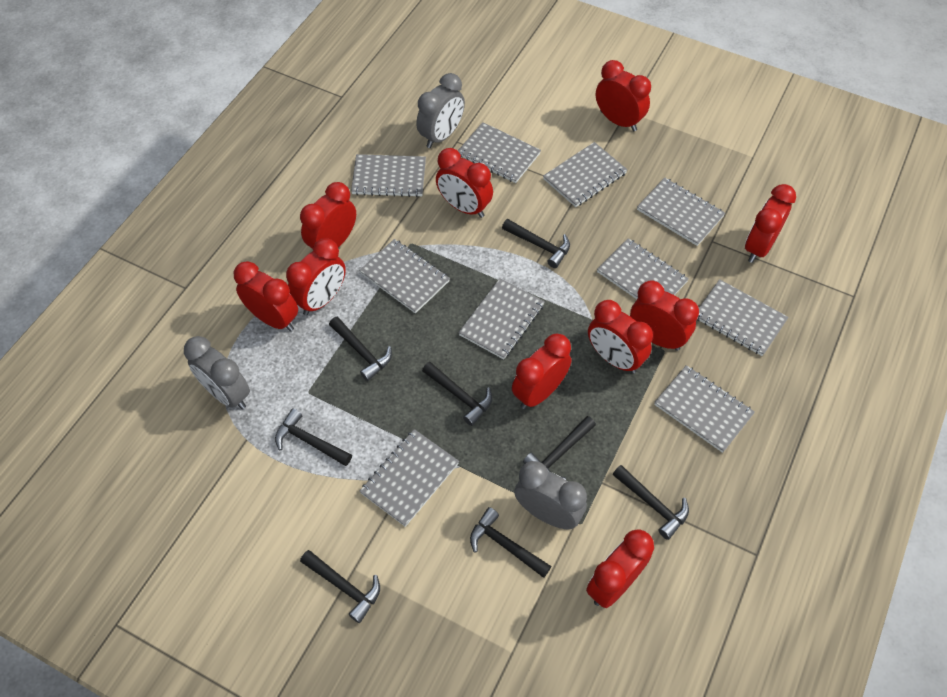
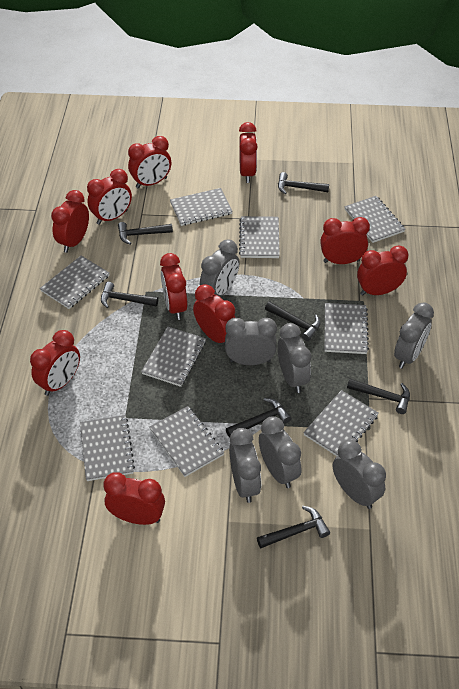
black hammer: [275,409,352,466] [300,550,380,623] [329,316,392,381] [422,362,492,426] [470,507,551,578] [502,219,570,268] [523,416,596,480] [612,465,689,540] = 8 -> [101,282,158,308] [118,222,173,245] [226,398,291,438] [257,506,330,548] [265,301,321,341] [278,172,329,194] [347,379,410,414] = 7
grey clock: [184,336,250,409] [416,73,465,148] [514,461,587,529] = 3 -> [200,239,239,297] [225,318,277,365] [229,428,261,503] [259,416,302,488] [278,323,311,393] [333,440,386,509] [394,302,434,369] = 7
grey notebook: [351,154,426,197] [359,239,450,314] [359,429,459,527] [458,122,541,183] [458,278,545,360] [543,142,628,207] [597,238,689,299] [637,178,725,246] [654,365,755,453] [697,279,788,356] = 10 -> [40,256,110,309] [80,415,135,481] [141,327,206,387] [149,406,224,477] [170,188,233,226] [239,216,280,258] [303,390,379,456] [324,303,369,354] [344,196,405,243] = 9

